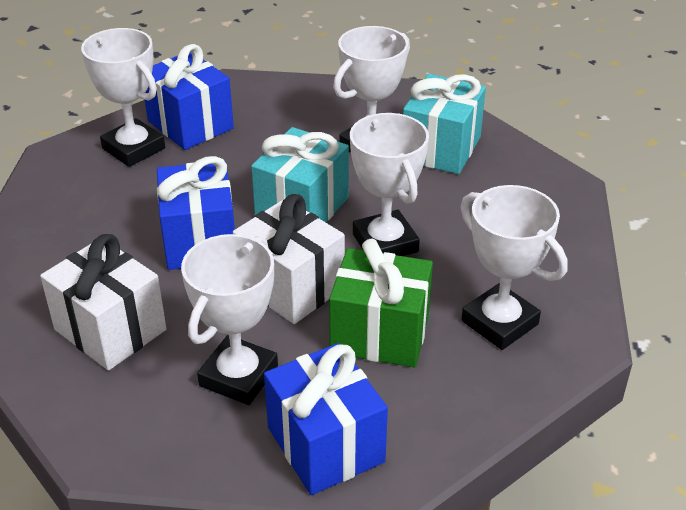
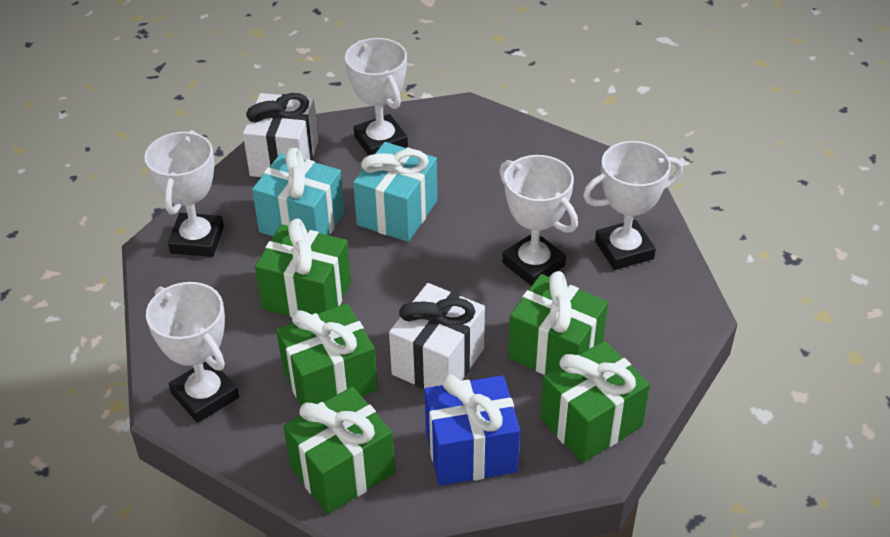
blue gift: [145,44,234,150] [157,156,235,270] [264,343,388,495] = 3 -> [425,374,520,486] = 1
green gift: [329,239,433,368] = 1 -> [255,218,351,318] [276,303,378,406] [283,387,395,514] [508,271,608,375] [540,341,650,463] = 5

